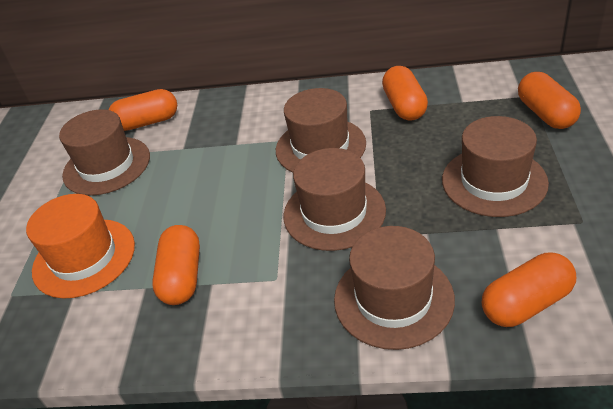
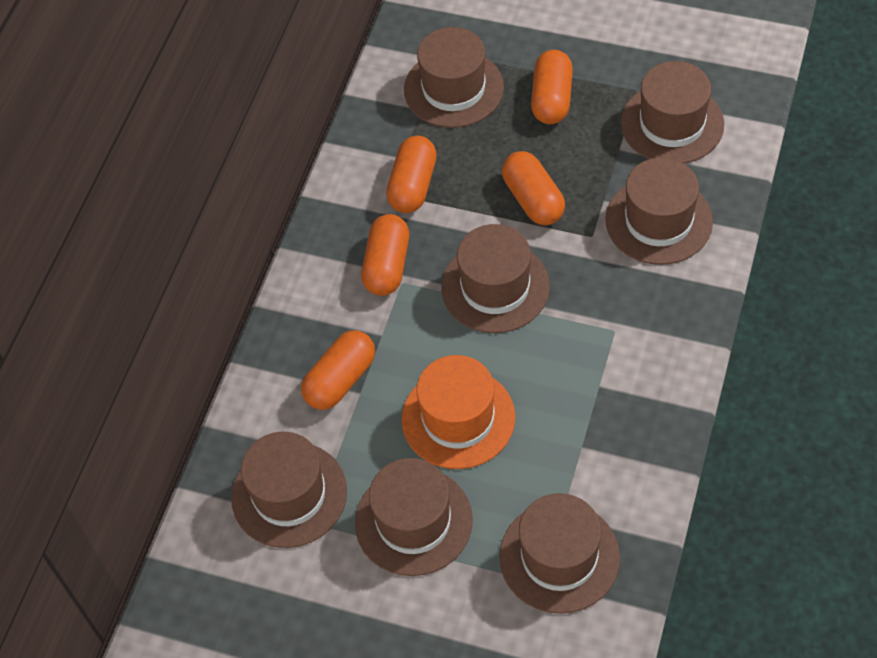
brown hat: [59,109,150,196] [276,88,366,173] [283,148,386,251] [334,226,455,350] [442,116,549,217] = 5 -> [231,432,347,548] [355,458,473,576] [404,27,504,128] [441,224,550,333] [499,493,620,614] [605,158,713,265] [621,61,724,164] = 7

